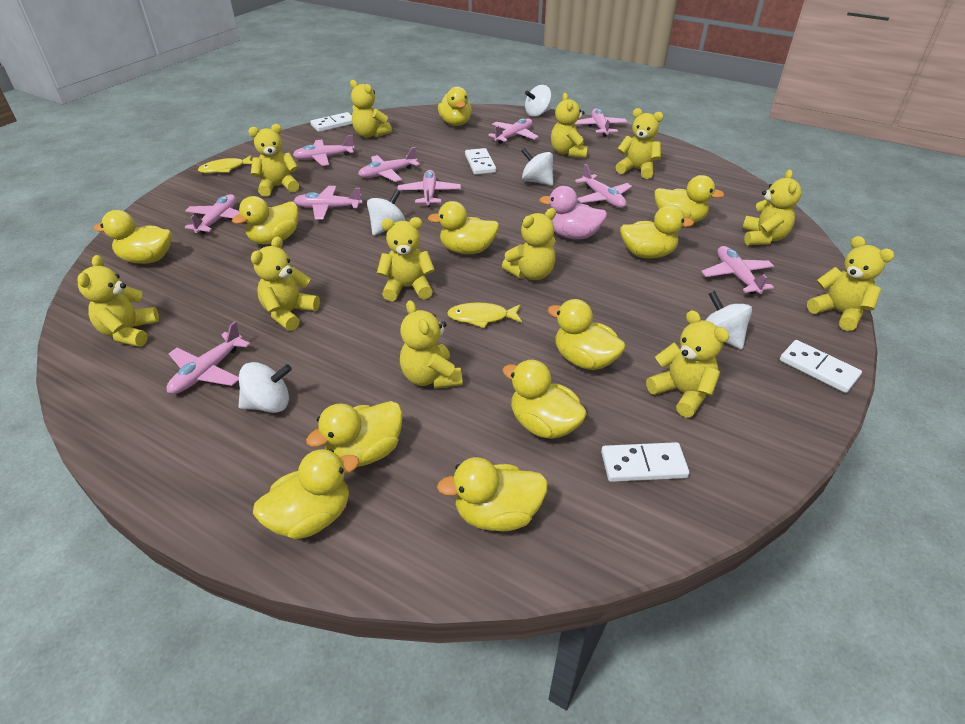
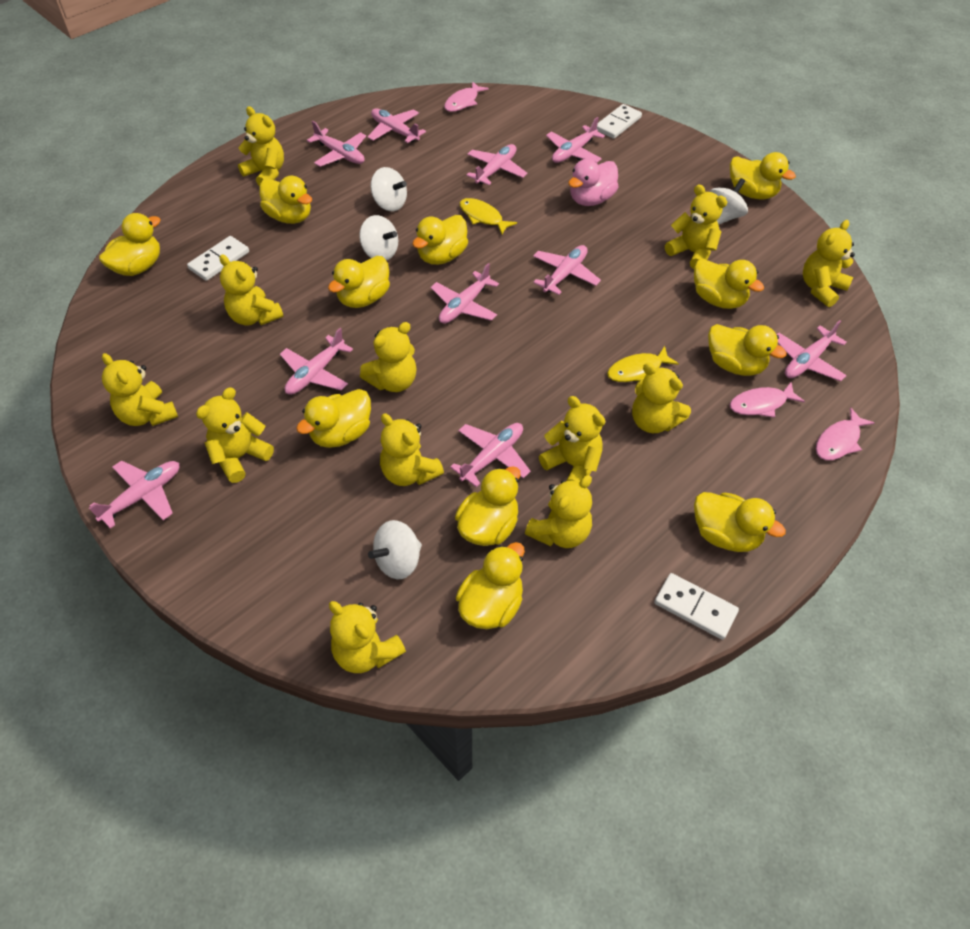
pink fish: none = 0 -> [444,81,489,112] [729,382,805,418] [816,407,875,460] = 3
white domino: [310,112,352,132] [465,148,496,175] [601,442,689,482] [780,340,862,393] = 4 -> [187,236,249,281] [597,104,642,139] [654,573,739,640] = 3
white spinning top: [239,362,292,413] [367,189,405,236] [521,148,553,186] [525,85,552,117] [705,291,752,349] = 5 -> [359,215,398,261] [368,520,422,579] [371,167,407,211] [710,178,748,225] = 4

